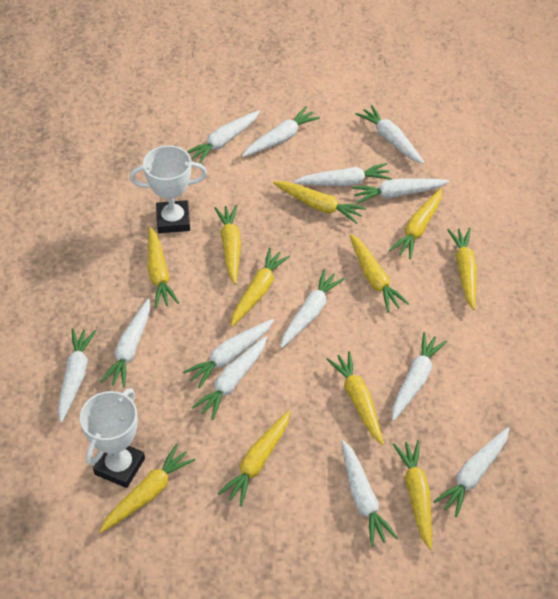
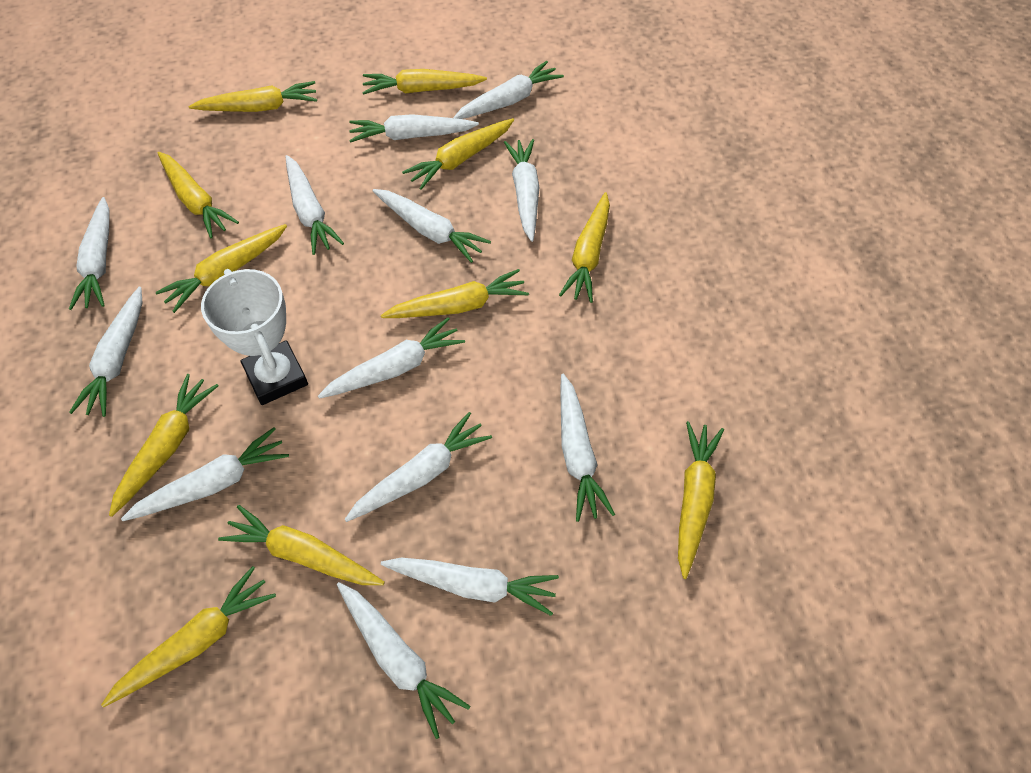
white trophy: [80,388,145,488] [130,145,207,233] = 2 -> [201,269,308,405] = 1

